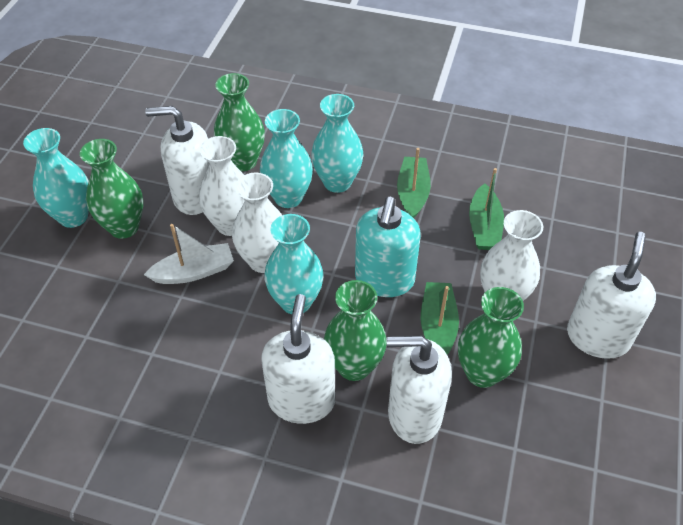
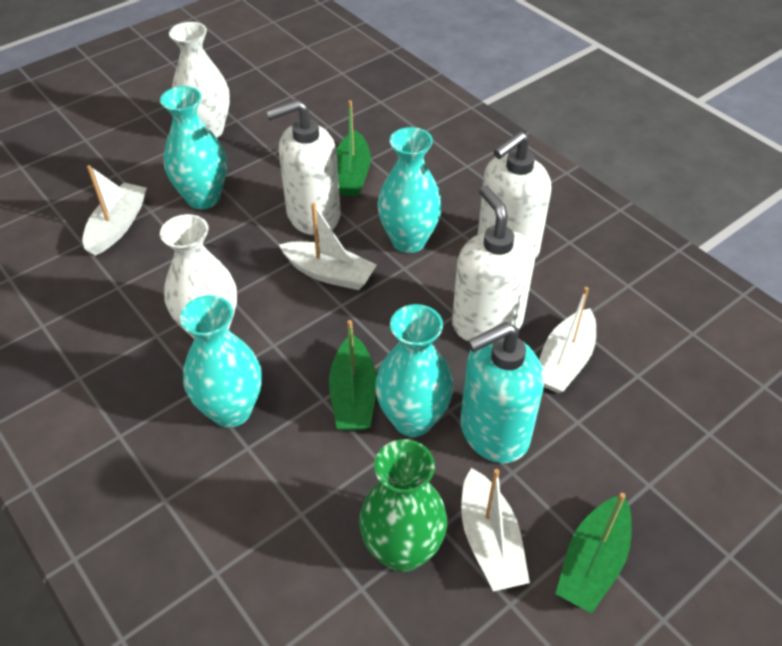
green vase: [80,139,143,239] [214,73,265,171] [324,280,387,381] [458,287,524,388] = 4 -> [359,439,447,572] = 1
white boat: [144,224,234,284] = 1 -> [82,165,147,255] [279,203,377,290] [461,468,530,591] [539,287,596,393] = 4
white soap dispenser: [145,106,210,215] [261,294,335,424] [387,336,452,444] [567,232,656,359] = 4 -> [266,99,341,235] [452,185,535,341] [477,131,551,259] = 3
white vase: [199,136,245,236] [232,173,282,273] [480,210,543,301] = 3 -> [160,214,237,339] [169,22,230,138] = 2

